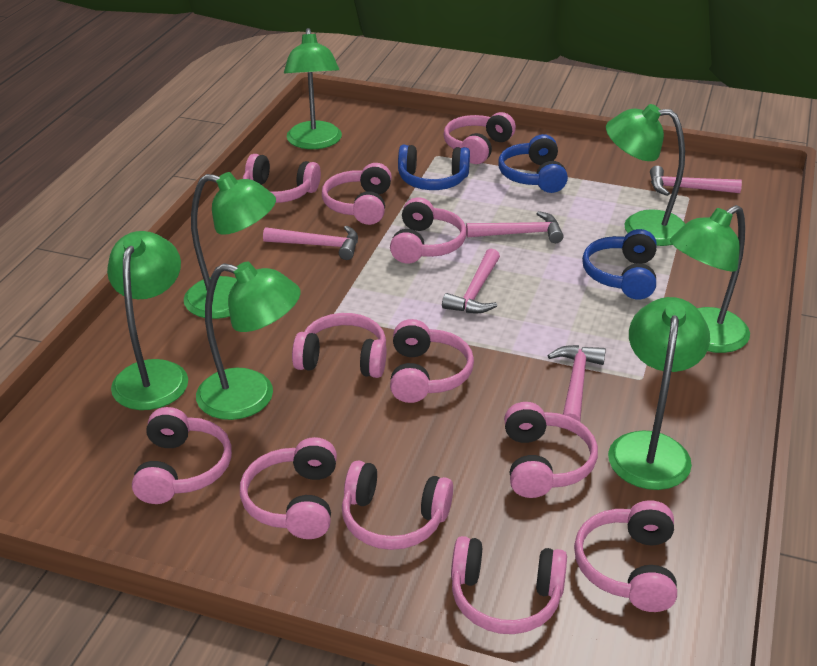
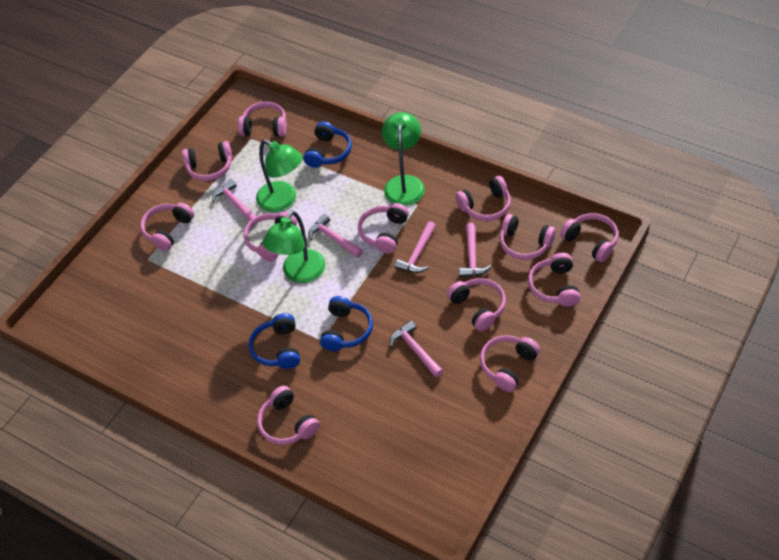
green lamp: [107,231,188,410] [184,172,276,319] [196,262,301,420] [284,28,342,149] [606,104,685,246] [608,297,710,490] [670,205,750,353] = 7 -> [256,139,303,212] [263,211,325,283] [382,112,425,206] = 3

